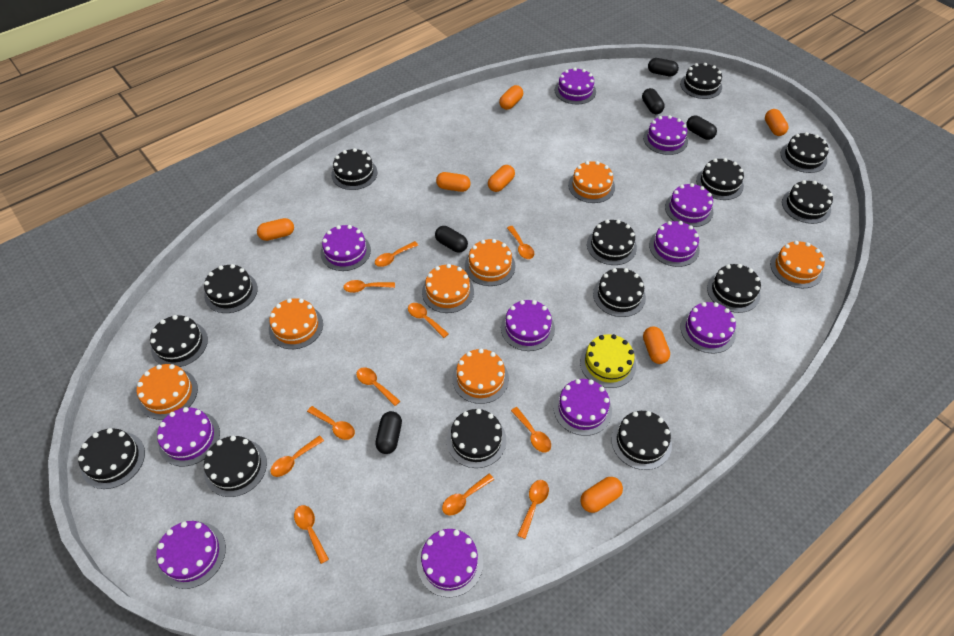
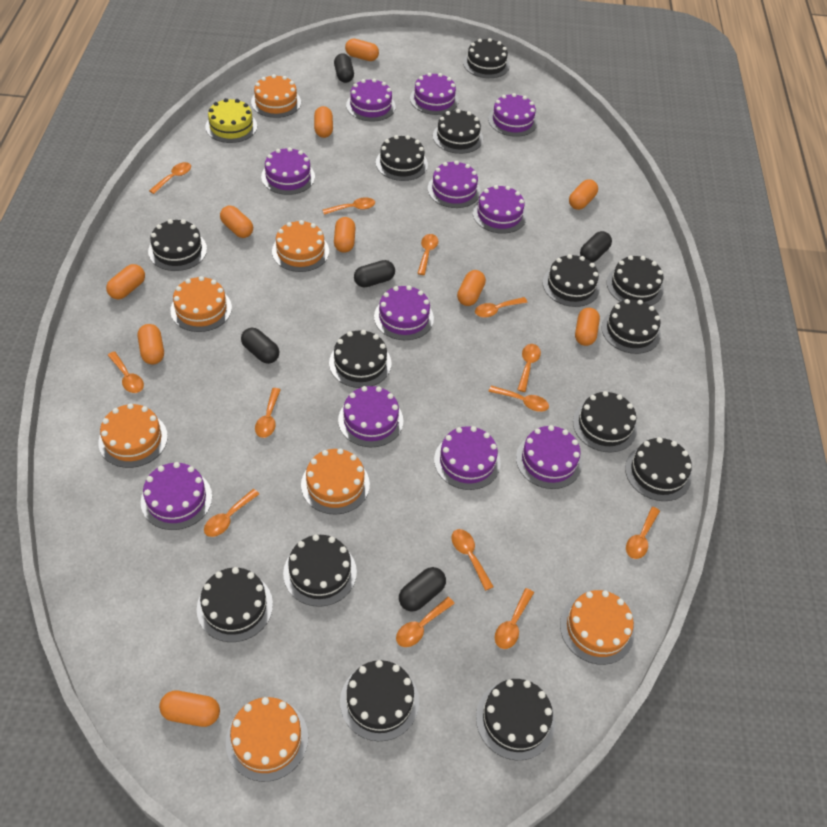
orange capsule: [257,218,294,241] [436,172,471,192] [488,165,515,192] [499,85,523,110] [580,477,623,513] [643,326,670,364] [765,109,789,136] = 7 -> [106,264,145,299] [138,324,164,365] [159,690,220,727] [220,206,253,238] [314,106,333,138] [334,217,356,253] [345,39,379,61] [457,270,486,306] [569,179,598,210] [575,308,600,346] = 10
orange spoon: [271,435,324,477] [294,505,329,564] [307,406,355,440] [343,280,395,293] [356,367,400,406] [375,241,418,267] [408,303,449,338] [442,474,494,515] [507,226,534,259] [511,407,551,453] [517,480,549,539] = 11 -> [108,351,144,393] [149,162,191,194] [204,489,259,537] [255,388,281,438] [323,197,375,215] [396,597,455,647] [417,234,438,275] [451,529,494,591] [475,297,528,318] [488,386,549,412] [495,588,534,649] [517,344,541,392] [626,507,660,559] = 13

